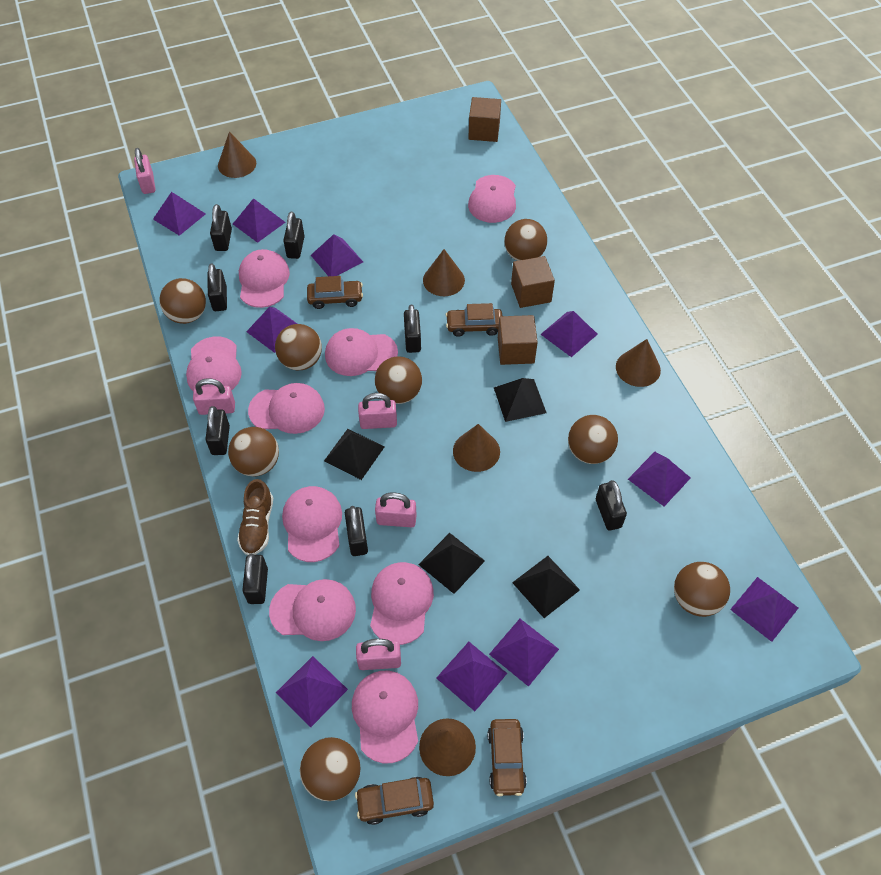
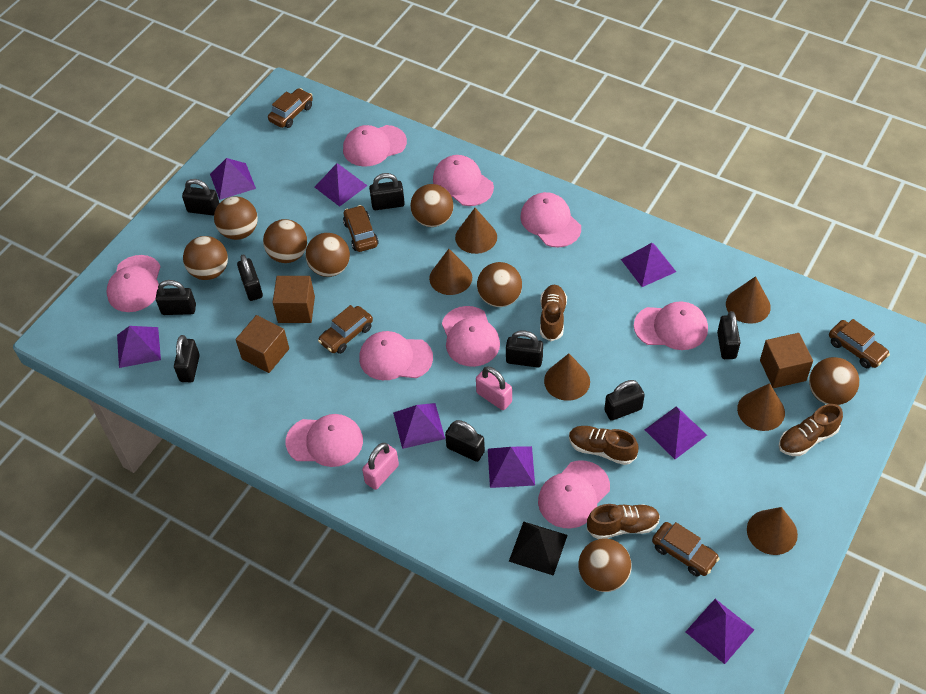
black padlock: [205,406,230,455] [208,264,227,311] [210,204,232,251] [242,554,268,604] [283,212,305,259] [345,506,368,556] [404,305,421,353] [596,480,627,531] = 8 -> [156,280,196,315] [174,335,200,382] [182,179,219,216] [237,254,263,301] [369,173,405,210] [445,420,485,462] [506,331,543,367] [604,380,645,421] [717,311,741,359] = 9
black pyramid: [324,429,384,480] [418,533,485,594] [494,378,547,422] [512,556,580,618] = 4 -> [509,521,568,576] = 1
brown car: [307,276,363,309] [355,777,434,825] [446,303,502,337] [488,719,527,796] = 4 -> [268,88,313,128] [318,305,373,354] [343,205,379,252] [652,522,720,577] [829,319,890,368] = 5
brown cone: [218,131,256,178] [419,718,476,776] [423,249,465,296] [453,424,500,472] [616,339,661,387] = 5 -> [429,249,472,295] [455,208,497,254] [544,353,590,401] [726,276,771,324] [737,383,785,431] [747,507,798,555] = 6
brown shoe: [237,479,273,555] = 1 -> [540,285,567,341] [569,426,639,465] [587,504,660,539] [779,404,843,456] = 4
pink padlock: [134,148,156,194] [193,378,235,415] [356,639,401,670] [358,393,397,429] [375,493,417,527] = 5 -> [362,443,399,490] [476,366,512,410] = 2
purple pyramid: [153,192,206,236] [233,198,285,243] [246,307,297,353] [276,656,348,727] [311,234,363,276] [436,642,507,711] [489,619,559,687] [540,311,598,357] [628,452,691,506] [730,577,798,642] = 10 -> [117,326,161,368] [210,158,256,200] [315,163,367,207] [393,403,445,449] [488,446,535,488] [621,243,676,287] [645,406,707,459] [685,599,754,664] = 8

